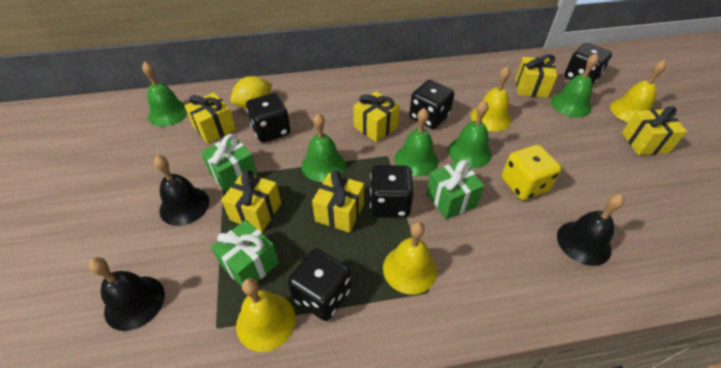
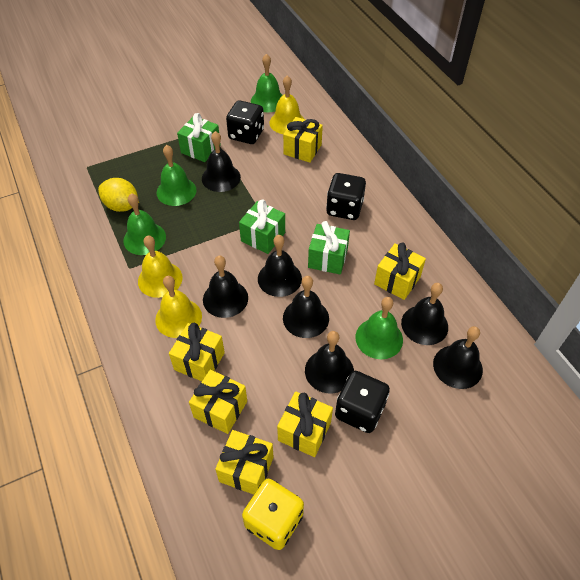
black bell: [88,257,165,331] [154,155,209,226] [557,194,625,266] = 3 -> [202,131,241,192] [203,255,248,318] [258,235,302,297] [283,276,329,338] [305,331,354,394] [401,283,448,345] [433,326,483,389] = 7
black dice: [246,93,291,143] [288,249,351,321] [370,165,414,217] [409,80,455,129] [564,43,612,85] = 5 -> [226,100,264,144] [326,173,366,220] [335,371,390,433] = 3
green bell: [142,62,188,127] [301,113,346,182] [395,108,438,176] [448,100,492,168] [551,53,599,117] = 5 -> [123,193,166,255] [157,145,196,206] [251,54,283,112] [355,297,403,359] = 4
yellow bell: [236,278,296,352] [383,222,437,295] [471,66,511,132] [610,60,666,122] = 4 -> [138,235,183,298] [155,276,202,338] [269,75,304,134] = 3

